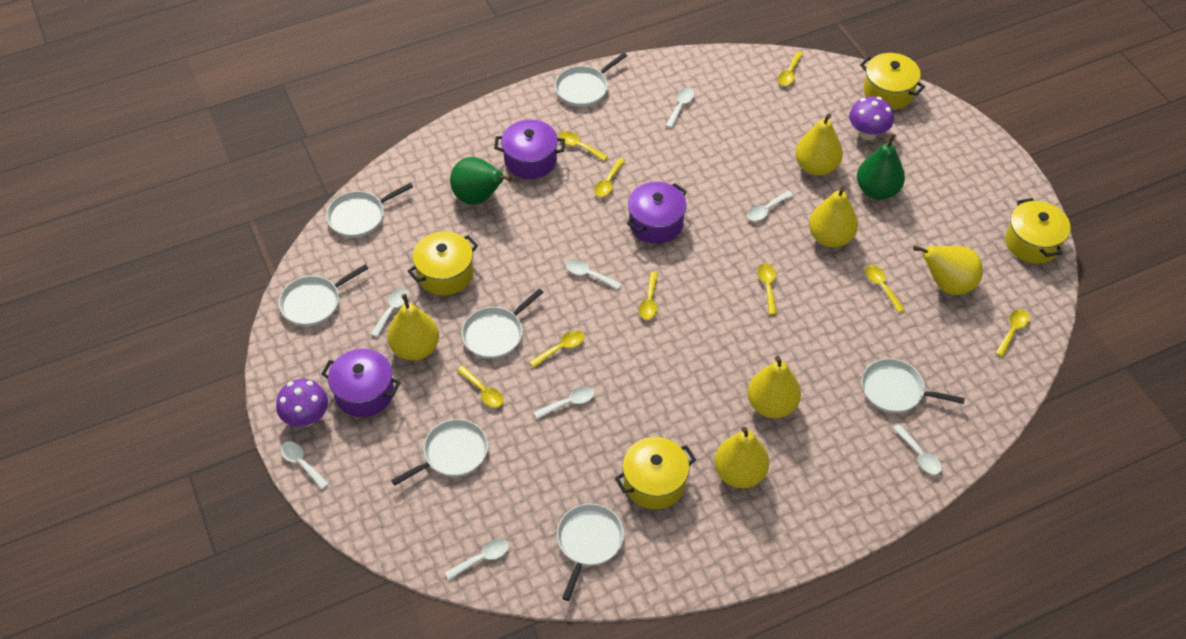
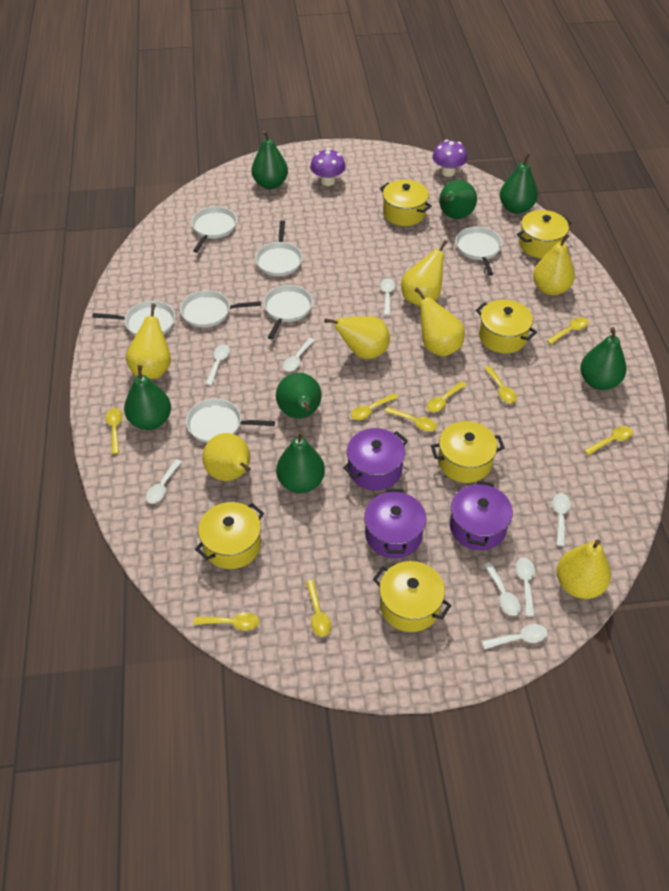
green pear: [450,157,512,205] [857,133,905,200] = 2 -> [124,365,171,430] [251,130,288,189] [276,373,322,418] [276,431,325,493] [439,180,477,219] [500,153,538,214] [580,327,626,390] = 7
yellow pear: [387,294,439,361] [714,427,769,488] [748,356,801,418] [795,114,843,176] [809,186,858,248] [913,246,983,295] = 6 -> [126,303,171,379] [202,433,251,481] [324,316,390,359] [401,240,448,307] [415,287,465,357] [533,234,575,295] [557,539,611,599] = 7
yellow pot: [408,231,478,295] [615,437,696,509] [860,53,925,110] [1005,198,1071,264] = 4 -> [195,502,264,569] [373,561,452,632] [380,180,432,226] [431,421,504,483] [476,299,537,354] [517,210,572,258] = 6

